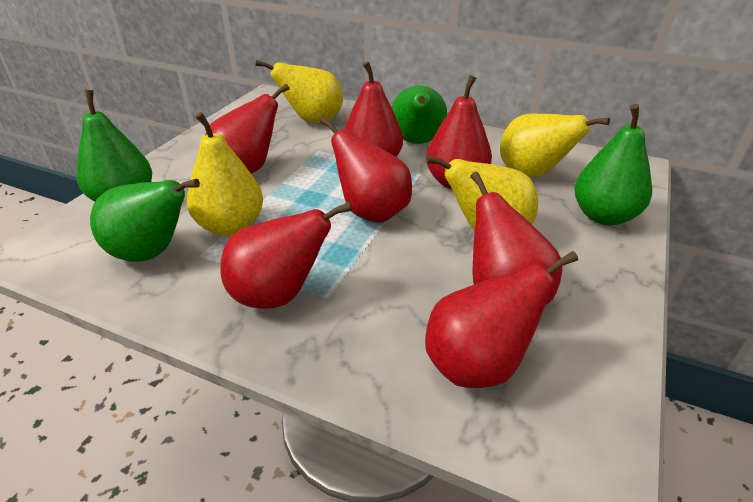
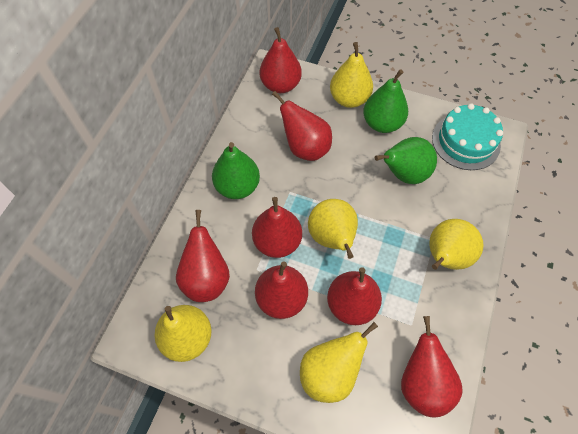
green pear: [76,90,152,202] [90,179,200,262] [391,86,447,144] [574,104,652,225] = 4 -> [212,142,260,199] [363,69,408,133] [375,137,437,184] = 3
turquoise cake: none = 0 -> [432,103,503,170] = 1
yellow pear: [187,112,263,236] [255,60,343,123] [426,155,538,231] [500,114,610,177] = 4 -> [155,305,212,362] [300,322,378,403] [308,199,358,259] [330,42,373,108] [429,219,484,270] = 5

